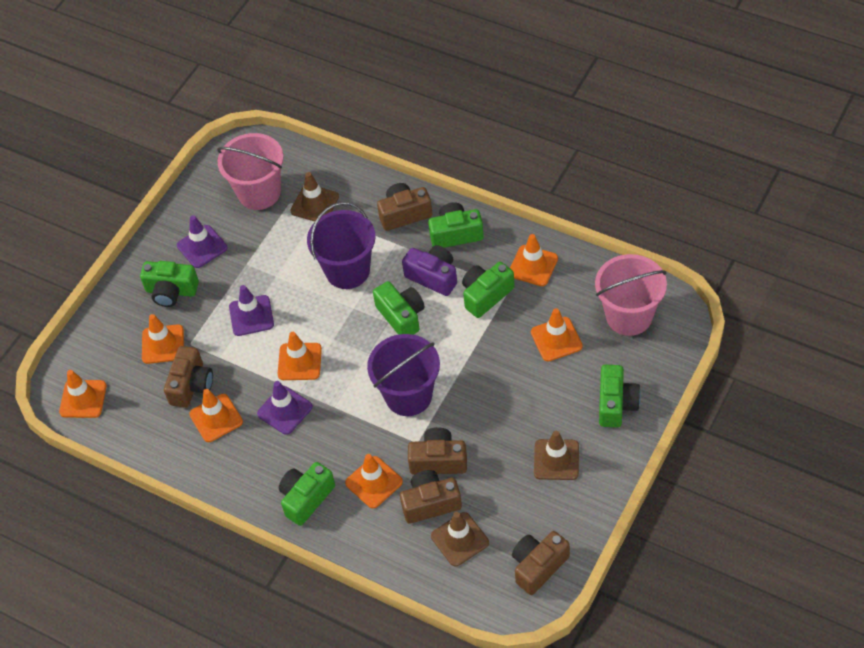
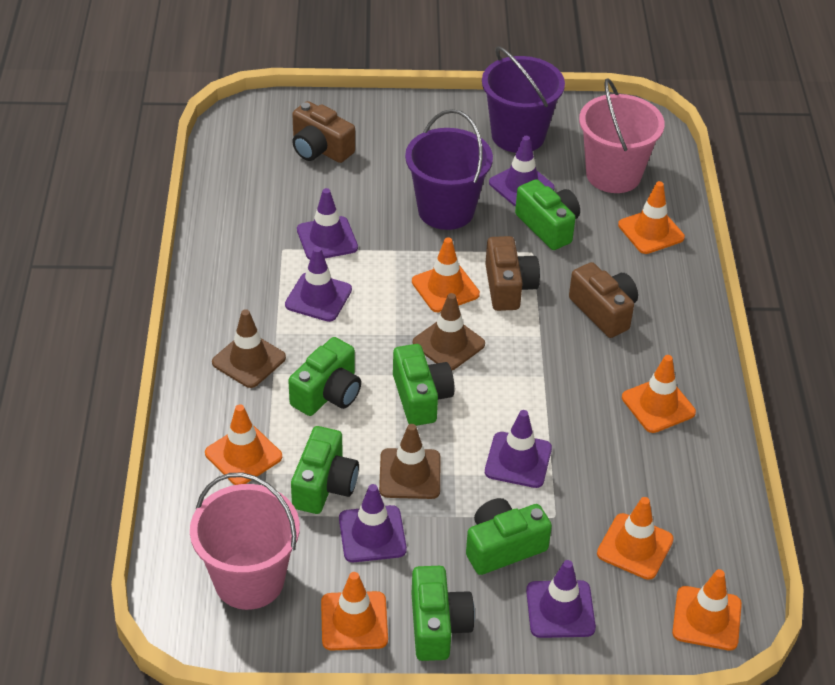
brown camera: [164,346,213,408] [377,183,432,231] [400,470,462,524] [408,427,467,475] [512,531,570,595] = 5 -> [292,101,355,163] [485,236,540,311] [569,262,638,338] = 3
purple camera: [402,245,457,296] = 1 -> none = 0
purple traffic cone: [177,215,228,268] [229,285,274,336] [257,381,313,435] = 3 -> [285,247,352,322] [297,188,358,260] [339,484,407,562] [485,410,552,488] [489,136,555,207] [526,560,596,638] = 6

